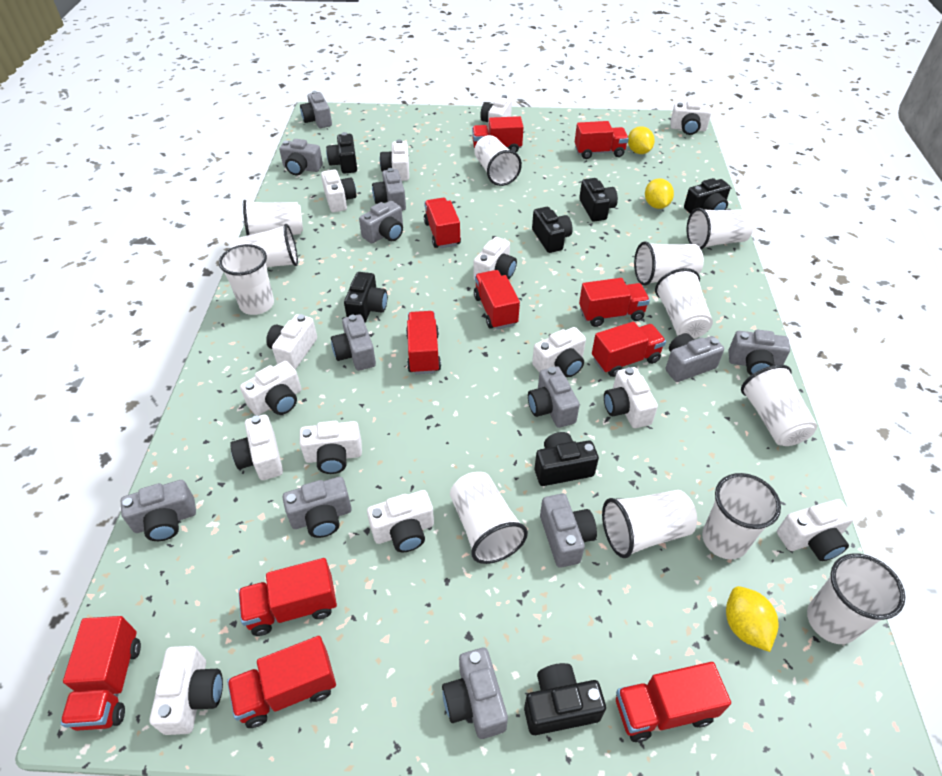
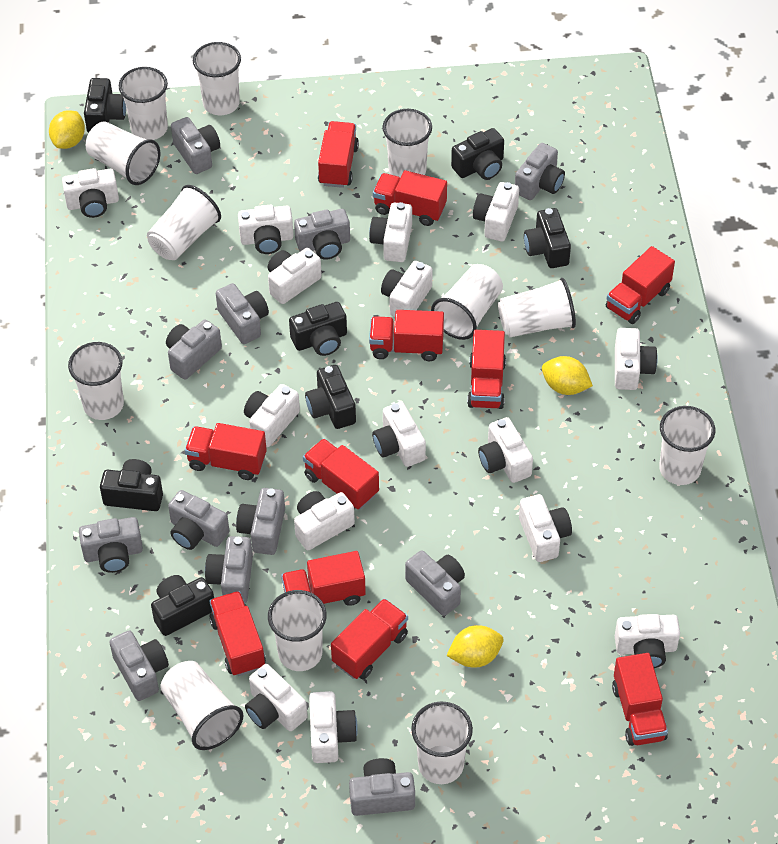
white camera: [149,646,223,735] [230,414,283,480] [240,361,301,416] [266,314,317,369] [299,421,362,474] [321,169,357,212] [367,490,434,552] [380,139,409,181] [473,237,517,280] [480,95,512,130] [532,327,586,377] [604,367,658,428] [670,100,711,135] [777,499,854,561] = 14 -> [62,168,119,218] [238,205,294,254] [244,384,300,447] [245,664,307,731] [268,248,322,304] [294,491,355,550] [309,691,358,763] [369,202,412,262] [372,402,426,467] [381,261,432,317] [473,182,519,241] [478,417,533,483] [519,494,572,562] [615,328,658,390] [615,614,680,668] = 15

